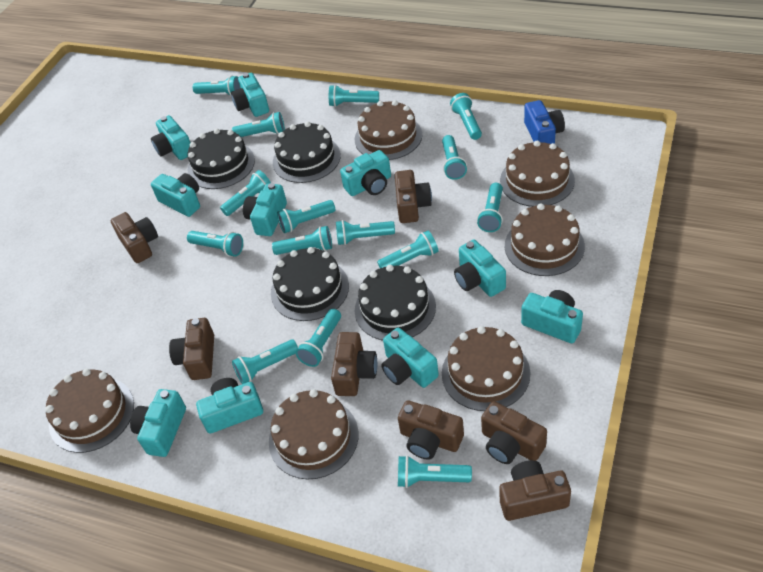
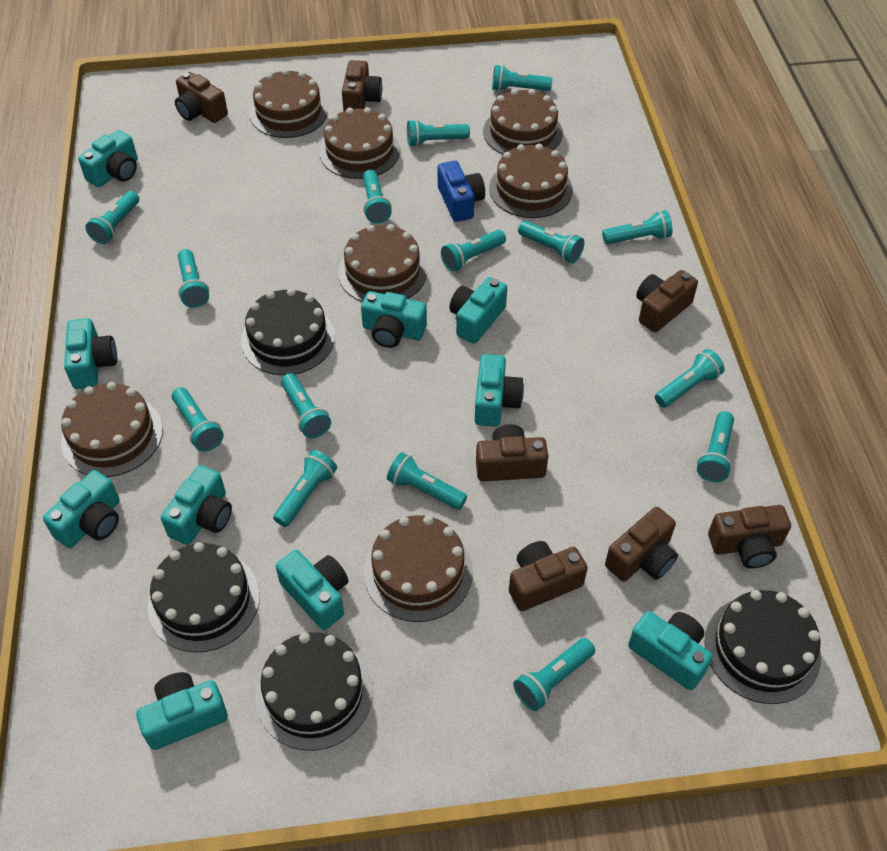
brown cake: [45,369,134,453] [269,389,359,479] [355,100,422,160] [442,326,530,411] [500,141,575,207] [505,203,585,276] = 6 -> [61,382,163,477] [250,69,328,138] [319,107,400,179] [338,224,427,302] [364,515,473,622] [483,89,563,154] [489,144,573,218] = 7

